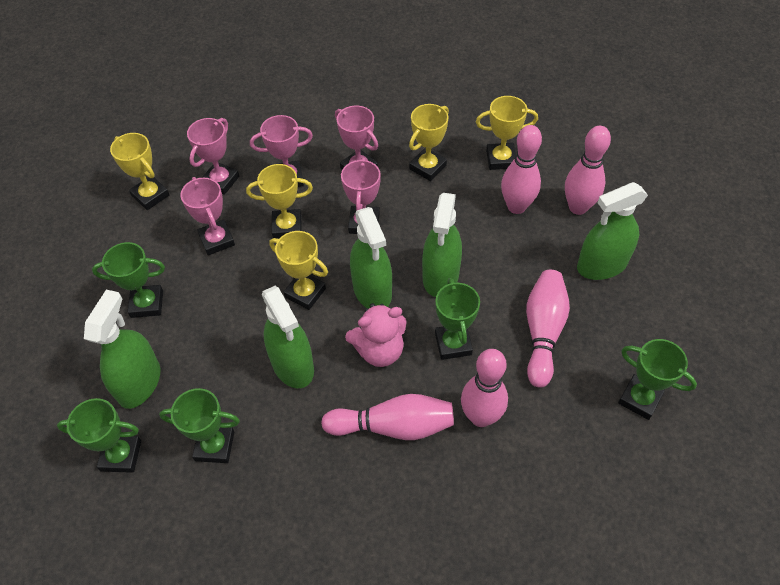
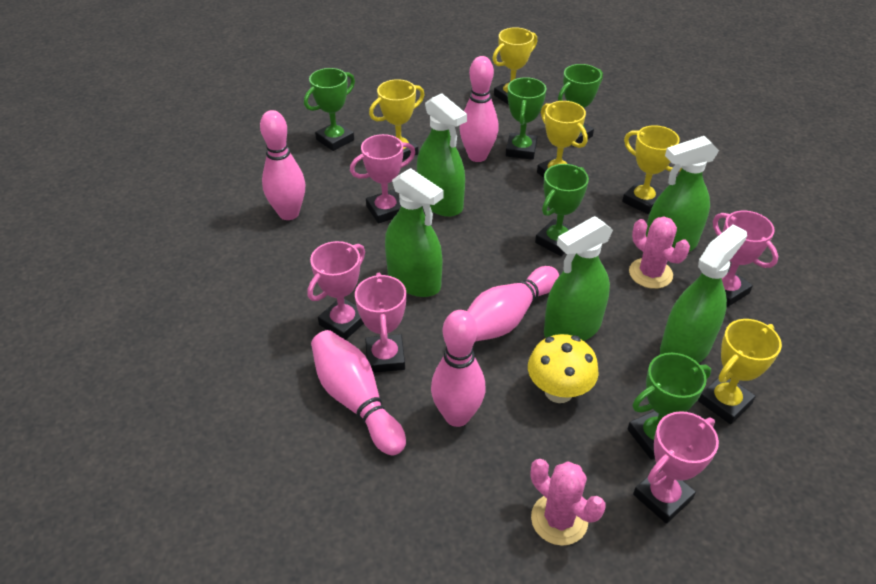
pink cactus: none = 0 -> [531,459,606,546] [629,217,690,289] = 2
pink teddy bear: [345,303,407,367] = 1 -> none = 0
yellow mushroom: none = 0 -> [528,334,599,403] = 1

